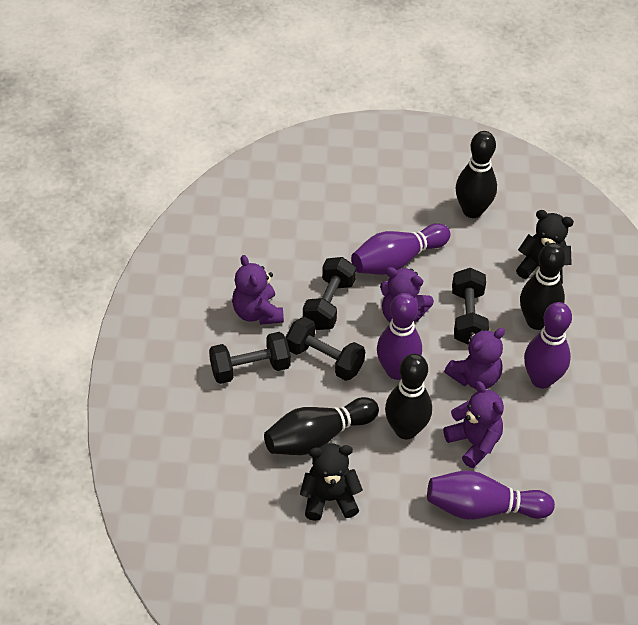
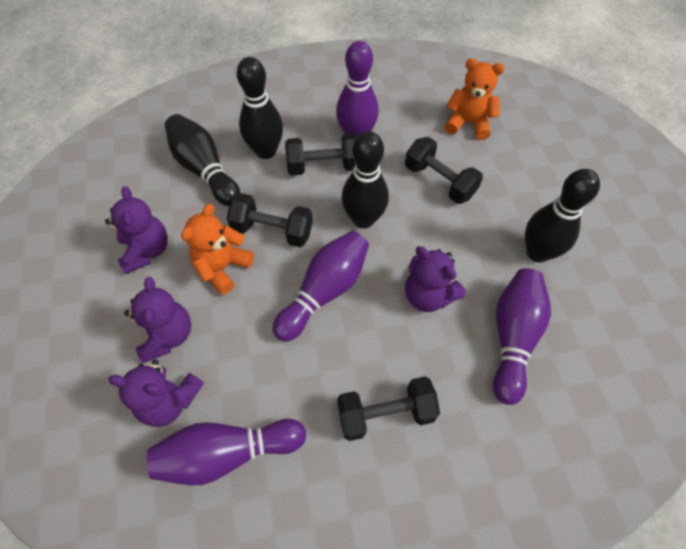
black teddy bear: [300,443,363,521] [516,210,574,283] = 2 -> none = 0
orange teddy bear: none = 0 -> [181,204,254,295] [445,58,505,140] = 2

